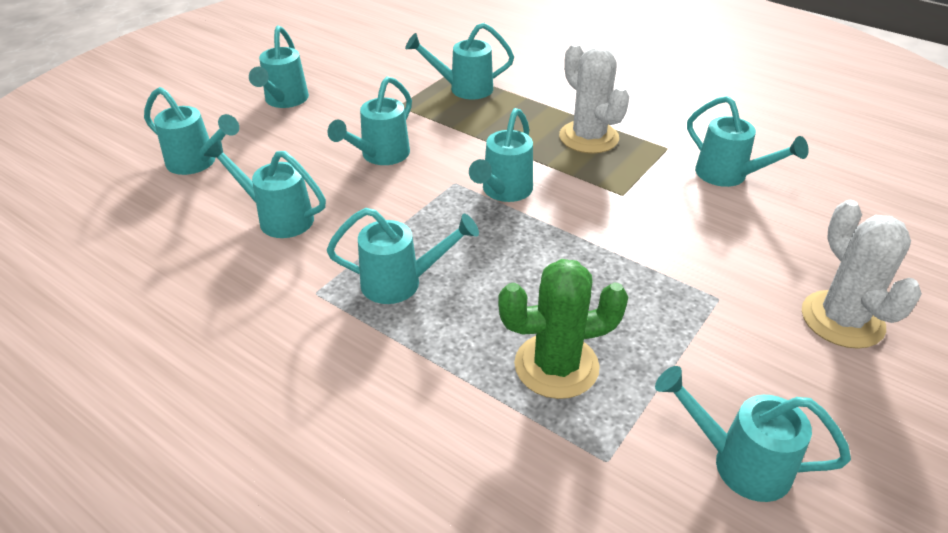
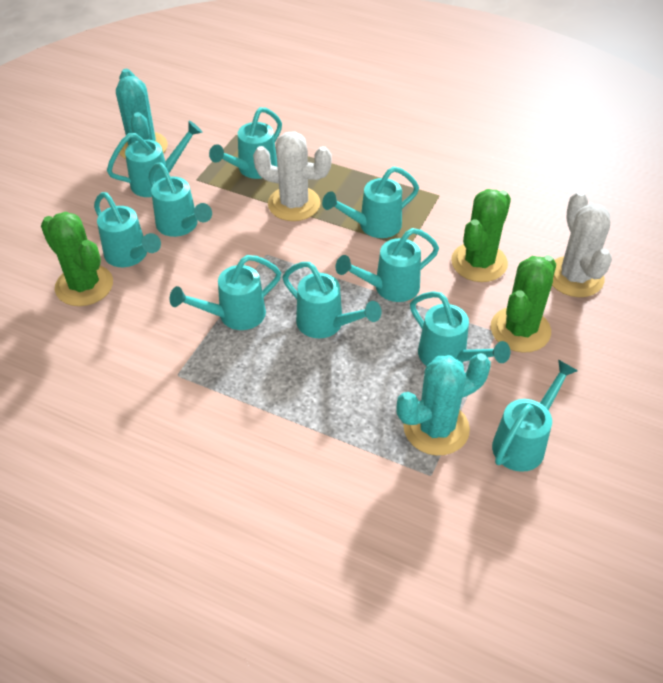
green cactus: [498,259,628,399] = 1 -> [41,212,113,306] [451,189,511,282] [490,255,556,353] = 3
turquoise cactus: none = 0 -> [116,69,168,159] [396,353,491,456] = 2
turquoise watering can: [144,87,239,175] [204,139,326,238] [249,26,309,108] [327,208,479,304] [328,76,412,165] [405,23,514,99] [469,108,533,202] [655,366,851,502] [687,96,809,187] = 9 -> [94,192,161,267] [107,121,202,197] [149,163,212,237] [170,255,281,330] [209,107,282,179] [283,262,382,338] [322,166,419,238] [336,228,439,302] [410,291,511,366] [492,360,578,472] = 10

